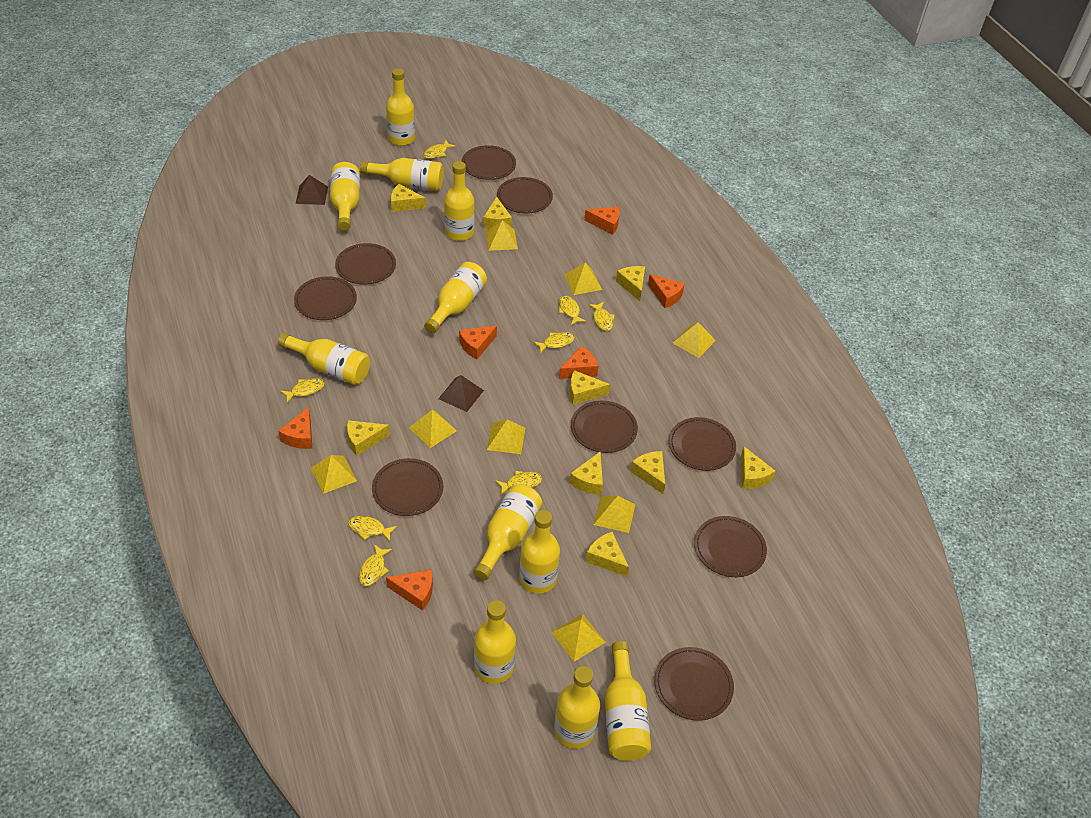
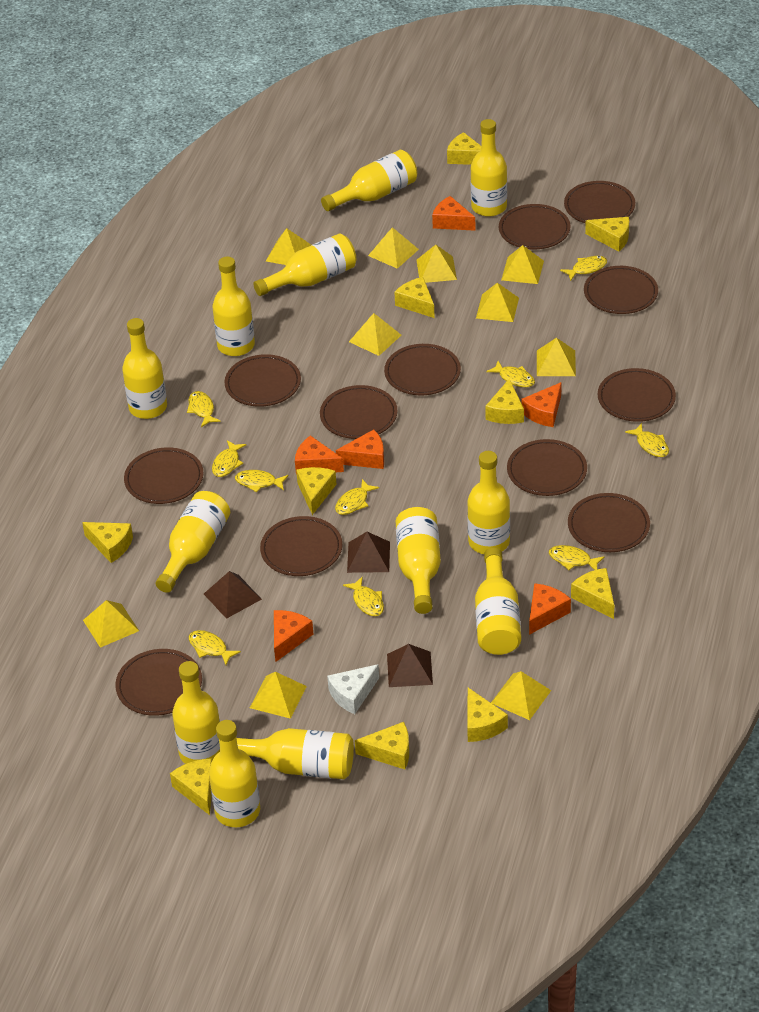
brown plate: [294,276,357,320] [335,243,396,285] [372,458,443,516] [462,145,516,180] [497,177,553,213] [571,401,638,453] [654,647,734,721] [669,417,736,471] [694,516,767,577] = 9 -> [115,649,202,716] [124,447,204,504] [224,354,301,407] [260,516,342,576] [320,385,398,439] [384,344,461,395] [499,204,570,249] [507,439,587,496] [564,181,635,223] [568,493,650,552] [584,266,658,314] [598,368,676,422] = 12
brown pyramid: [296,175,328,205] [438,375,484,412] = 2 -> [204,571,262,619] [347,532,390,573] [387,644,433,687] = 3
white cheese: none = 0 -> [327,664,379,714] = 1
yellow bottle: [278,333,370,385] [330,162,360,231] [360,158,444,191] [386,68,415,146] [424,262,487,333] [444,161,475,241] [474,484,542,580] [474,600,516,684] [519,510,560,594] [554,666,600,749] [605,641,651,761] = 11 -> [122,318,167,419] [156,491,230,593] [172,661,220,764] [209,720,260,827] [212,257,255,356] [236,728,354,779] [253,233,356,296] [321,150,417,211] [396,507,441,614] [467,451,510,554] [471,119,507,217] [475,548,521,655] = 12
yellow cheese: [347,420,390,456] [391,184,426,212] [483,197,512,229] [569,452,603,495] [570,370,610,405] [585,532,629,577] [616,266,645,301] [630,451,665,494] [741,447,775,489] = 9 -> [82,522,133,563] [170,759,212,815] [296,467,337,515] [355,722,409,769] [394,277,435,318] [447,132,481,165] [467,688,508,742] [485,379,524,424] [571,568,614,619] [585,217,629,252] = 10
yellow fish: [280,378,325,403] [348,516,397,542] [359,544,392,586] [423,140,456,159] [495,471,542,495] [533,332,575,354] [558,295,586,325] [588,302,615,331] = 8 -> [187,391,221,427] [189,630,241,665] [212,440,246,477] [235,470,288,492] [335,479,379,515] [343,576,384,616] [486,361,535,387] [549,545,604,570] [560,256,607,281] [625,423,669,457] = 10
yellow pyramid: [311,455,357,494] [409,410,457,448] [486,220,518,251] [487,419,525,454] [551,614,605,662] [564,263,602,295] [593,496,636,533] [673,322,716,358] = 8 -> [83,600,139,648] [250,672,307,719] [266,228,311,265] [349,313,401,356] [368,227,419,269] [416,245,457,283] [476,283,519,322] [491,671,551,720] [501,245,544,284] [537,338,576,376] = 10

